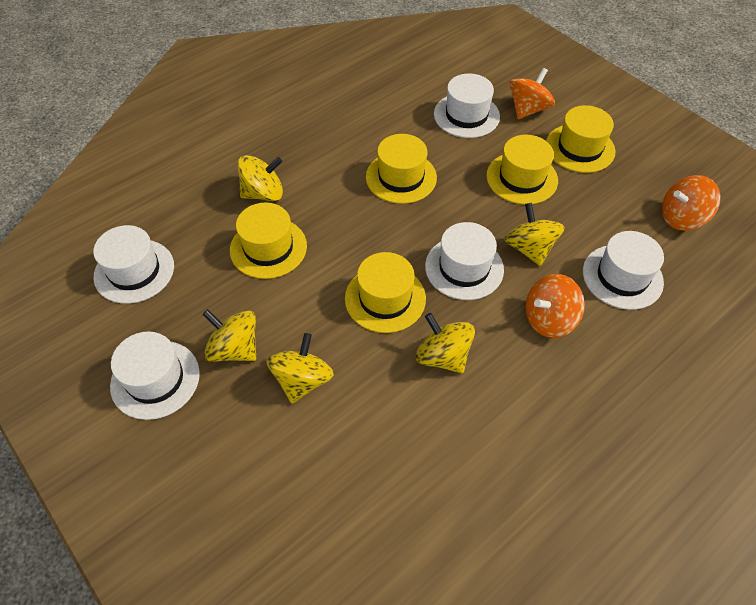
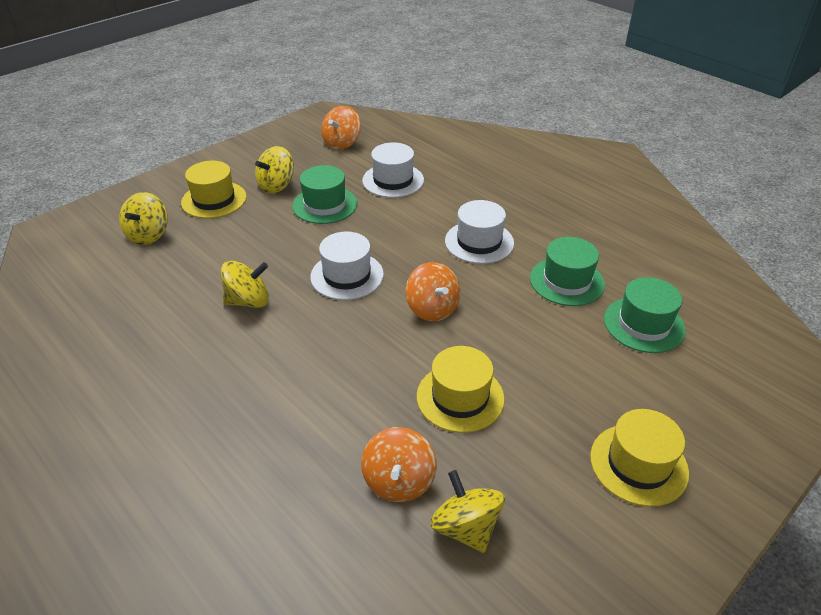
green hat: none = 0 -> [292,165,357,224] [530,237,605,306] [604,277,686,353] = 3
white hat: [93,225,174,304] [110,332,200,420] [425,222,504,300] [434,73,500,138] [583,231,664,310] = 5 -> [310,231,384,300] [362,142,424,198] [445,200,514,264] = 3
yellow hat: [230,202,307,279] [345,252,426,333] [366,134,437,204] [486,135,558,205] [546,105,615,173] = 5 -> [181,161,247,219] [417,346,505,433] [590,409,689,507] = 3
yellow spinning top: [202,309,256,362] [237,155,283,201] [267,333,334,404] [416,313,475,373] [504,203,565,266] = 5 -> [119,192,168,245] [221,261,269,308] [255,146,294,193] [430,470,505,553] = 4

